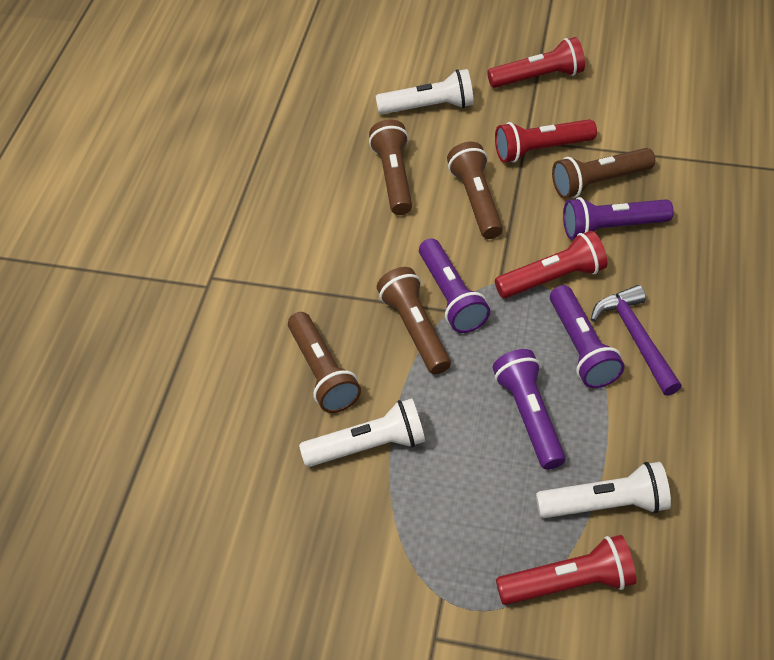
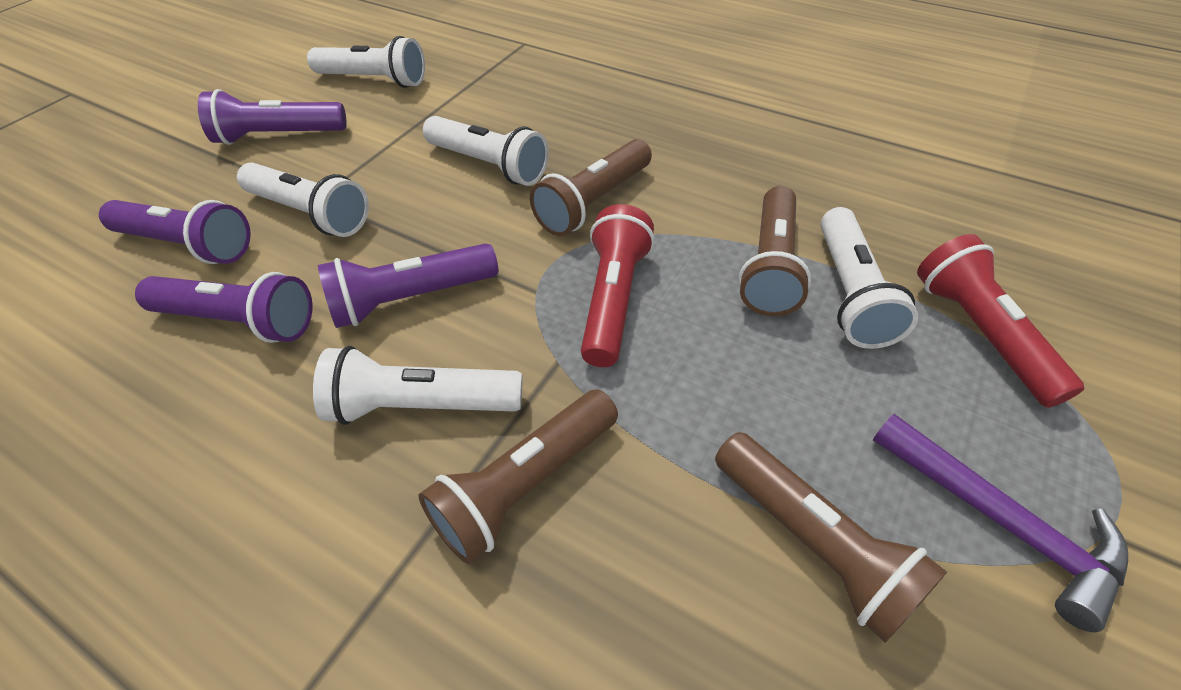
brown flashlight: [288,312,361,413] [369,119,412,215] [377,267,451,375] [447,142,503,239] [552,148,655,199] = 5 -> [418,390,618,564] [530,139,652,236] [715,432,947,643] [738,186,811,316] = 4
red flashlight: [487,37,585,88] [495,119,597,163] [495,231,607,298] [496,535,636,605] = 4 -> [581,204,655,367] [917,234,1084,408] = 2
white flashlight: [299,398,425,467] [376,69,474,114] [536,462,671,518] = 3 -> [237,163,369,237] [307,36,425,88] [313,346,522,425] [423,116,549,186] [820,207,918,349] = 5

